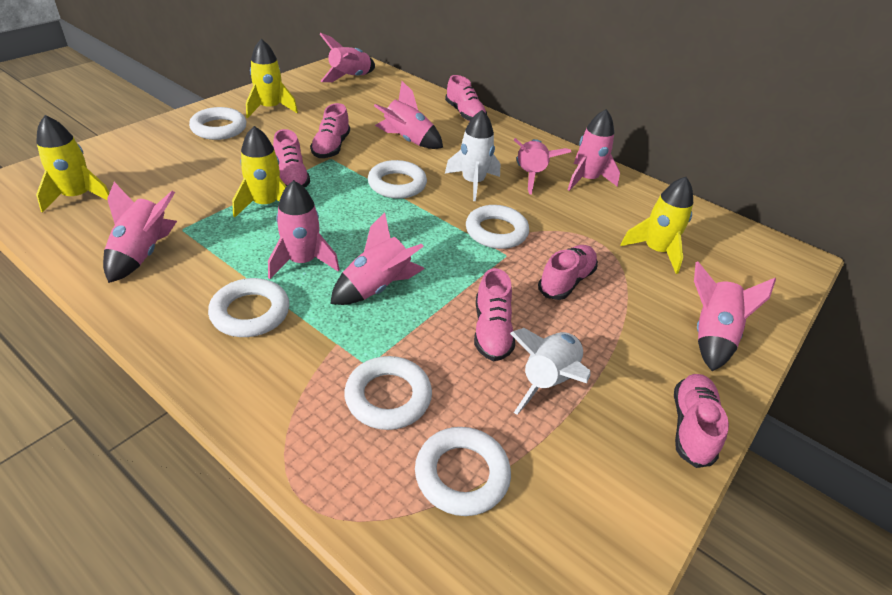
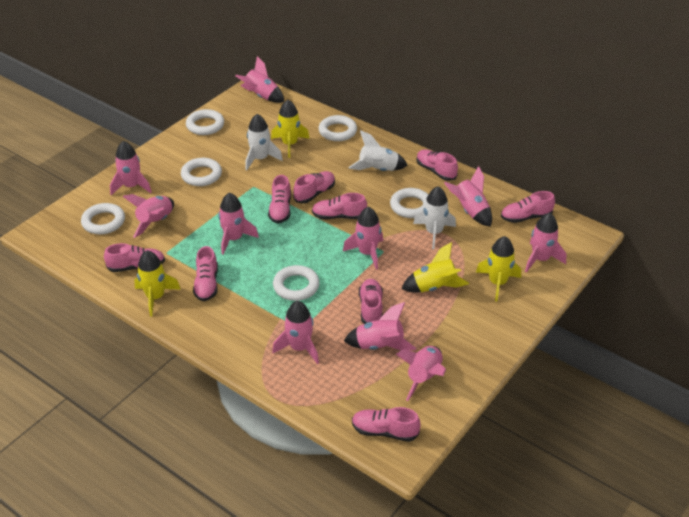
pink rocket: [103,182,177,283] [268,180,340,279] [320,33,375,82] [330,212,425,305] [374,81,443,149] [514,138,571,195] [568,109,620,191] [694,261,776,371] = 8 -> [110,141,152,195] [123,194,174,238] [218,192,259,255] [236,56,284,103] [272,301,319,364] [343,207,383,270] [344,302,416,350] [396,346,446,401] [444,166,492,227] [525,213,566,273] = 10
pink shoe: [273,129,310,188] [310,103,350,158] [445,75,487,121] [474,268,515,361] [538,245,598,300] [674,374,729,468] = 6 -> [104,243,165,272] [193,246,218,301] [268,175,291,223] [293,171,335,203] [312,193,367,219] [352,407,421,442] [359,279,383,324] [416,149,458,181] [501,191,555,223] = 9
white rocket: [445,110,500,201] [510,328,591,415] = 2 -> [245,114,283,170] [348,130,407,171] [413,186,456,249] = 3

